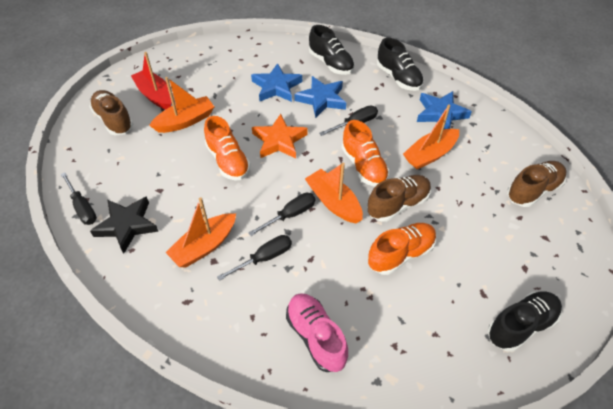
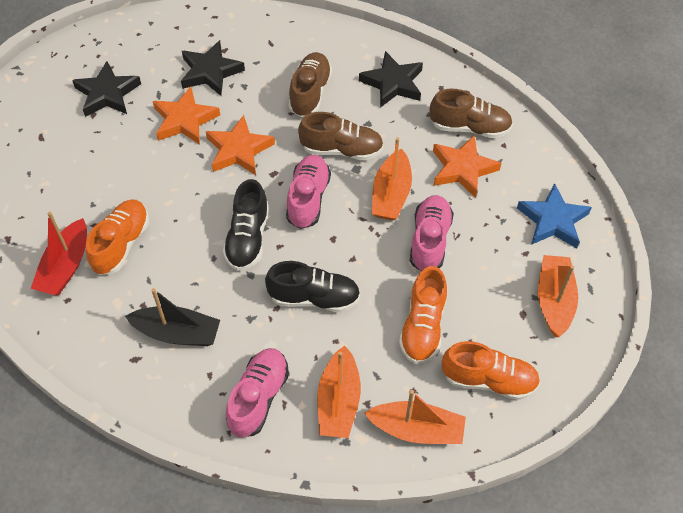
black boat: none = 0 -> [125,288,220,346] = 1
black screwdriver: [61,172,97,225] [217,235,292,281] [248,193,315,236] [319,105,378,136] = 4 -> none = 0
black shoe: [309,25,355,75] [377,38,424,91] [488,292,562,352] = 3 -> [223,179,269,271] [265,261,360,313] = 2
black star: [90,196,159,254] = 1 -> [72,61,141,117] [181,40,245,96] [359,51,423,108] = 3
blue star: [251,63,302,102] [294,76,346,118] [417,91,472,129] = 3 -> [517,183,592,248] = 1
orange star: [252,114,308,159] = 1 -> [153,87,220,145] [206,115,275,175] [433,135,501,198] = 3
pink shoe: [286,293,348,372] = 1 -> [226,348,289,437] [286,155,331,229] [410,195,454,271] = 3

